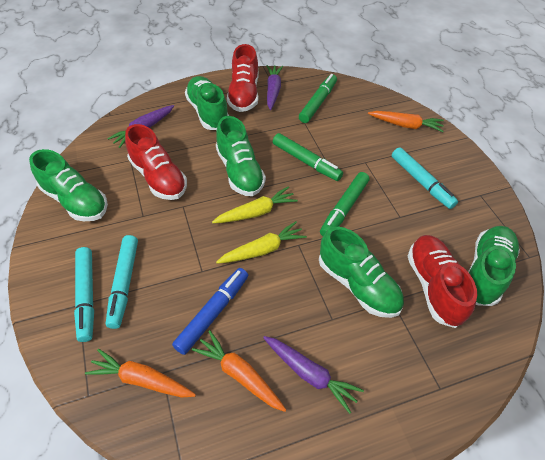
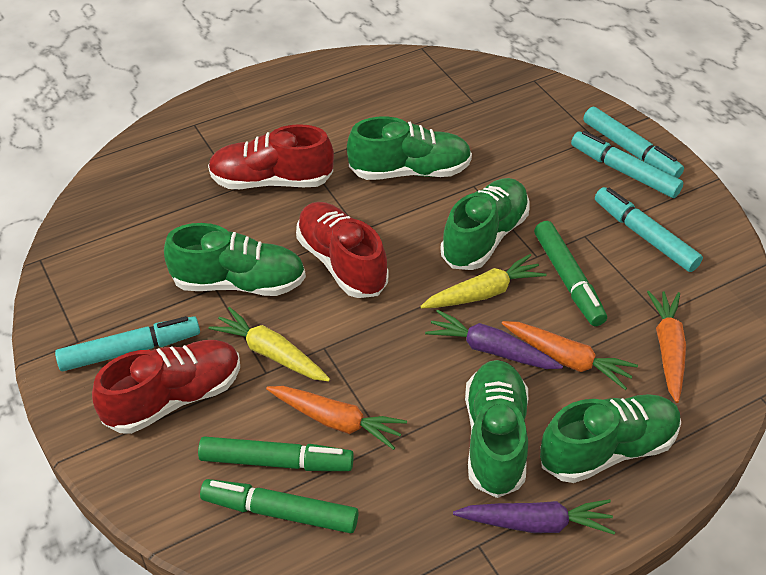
blue marker: [172,268,248,355] = 1 -> none = 0
purple carrot: [107,105,174,148] [263,336,364,414] [267,65,283,110] = 3 -> [425,310,563,369] [453,499,615,535] = 2
turquoise marker: [74,247,94,342] [106,235,138,329] [392,147,458,209] = 3 -> [55,316,200,371] [571,131,683,198] [583,107,684,178] [595,187,703,272] = 4

